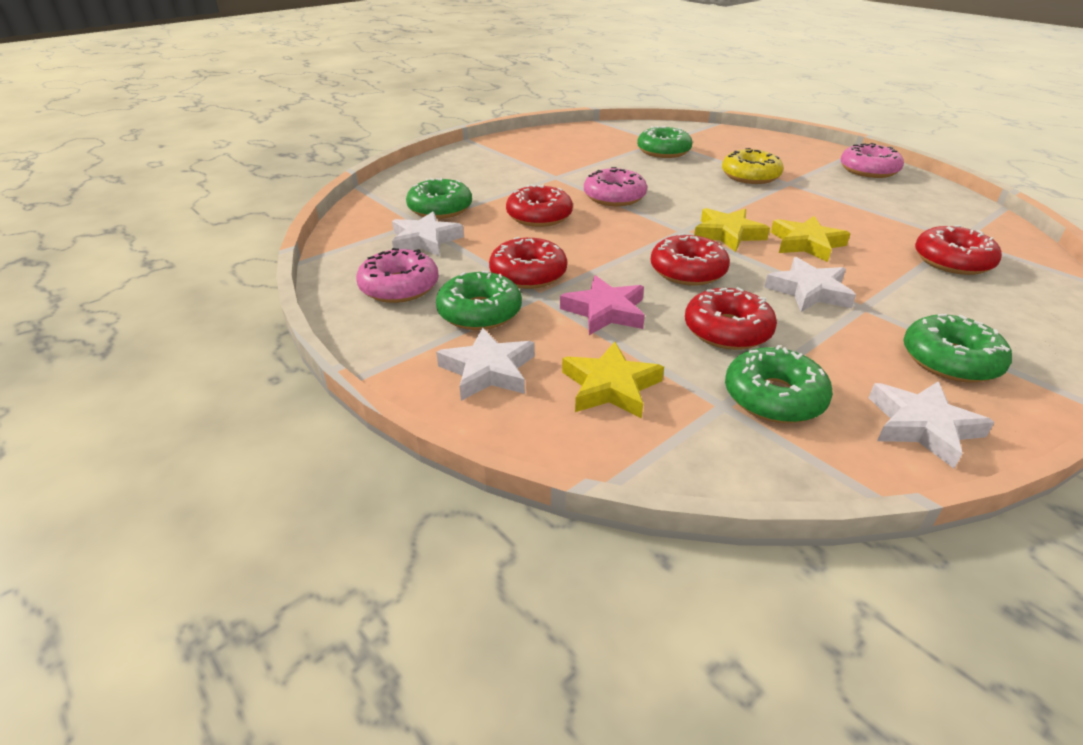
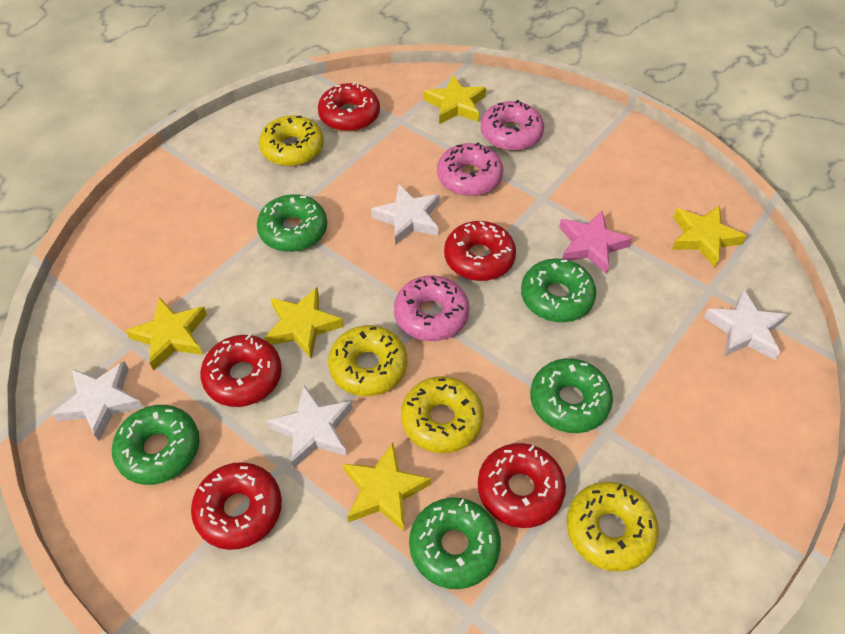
yellow donut: [722,148,784,184] = 1 -> [259,115,324,166] [328,325,407,396] [401,376,484,453] [567,482,659,572] = 4
yellow star: [562,342,664,419] [694,208,770,252] [771,216,851,262] = 3 -> [126,297,207,371] [264,287,344,359] [343,442,431,532] [424,75,486,124] [672,205,746,267] = 5

